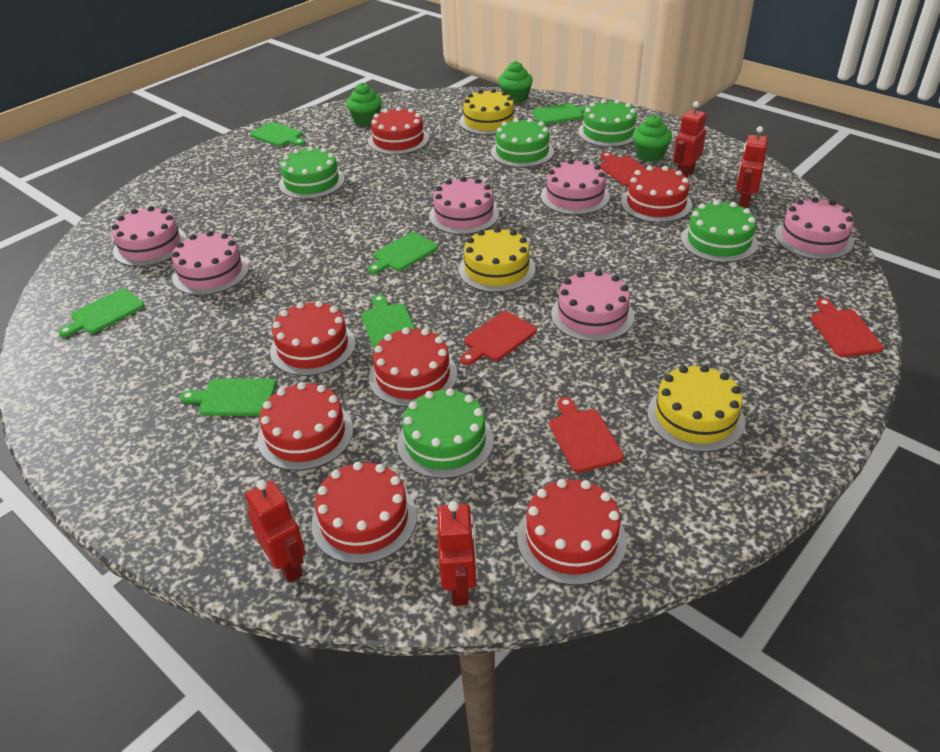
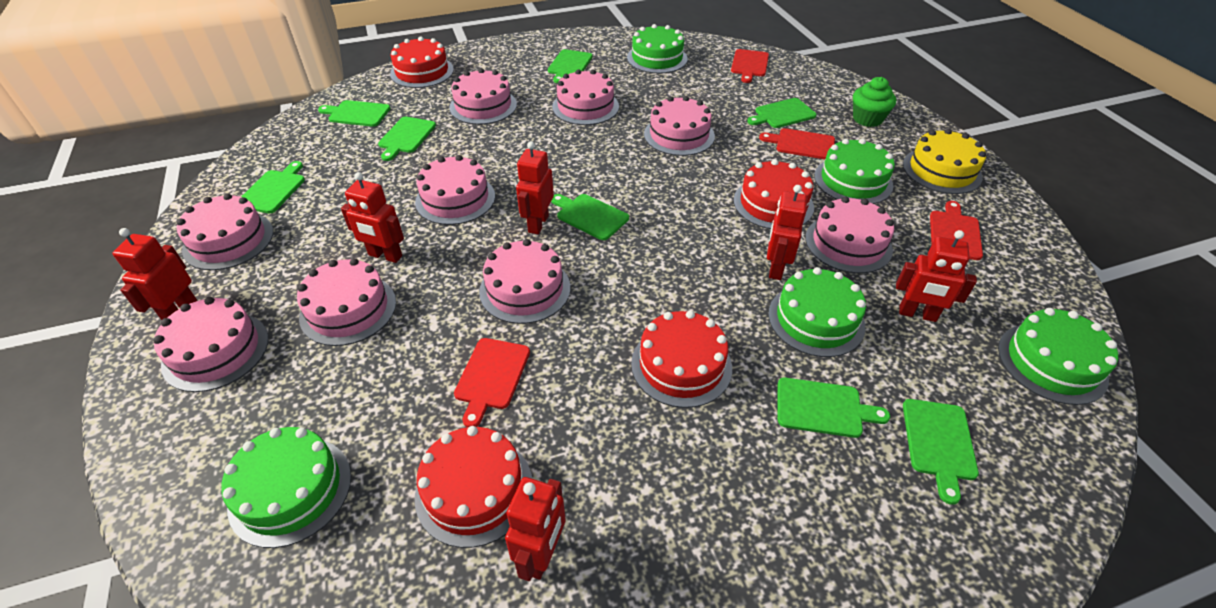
green cupcake: [346,83,382,126] [498,61,533,103] [633,115,672,162] = 3 -> [853,77,896,127] = 1
green cutting board: [58,288,145,337] [180,379,276,416] [250,122,305,147] [362,295,415,349] [368,232,438,274] [532,103,588,125] = 6 -> [241,161,305,213] [318,100,391,127] [378,117,436,161] [548,49,593,83] [551,194,629,240] [747,98,817,128] [777,378,890,438] [903,399,979,505] = 8
pink cake: [112,206,187,267] [172,231,249,295] [429,177,499,235] [541,159,610,215] [551,270,634,342] [775,197,854,260] = 6 -> [153,297,268,392] [177,193,273,270] [297,258,396,346] [415,155,495,225] [449,68,517,125] [479,239,570,324] [552,69,619,125] [644,96,715,156] [806,196,894,273] = 9
red cake: [258,382,353,471] [270,301,355,376] [311,462,417,564] [368,107,429,155] [369,327,457,407] [517,479,627,585] [621,166,692,222] = 7 -> [390,37,454,88] [415,426,532,548] [631,310,732,408] [733,159,814,229] = 4
red robot: [245,480,305,583] [438,501,477,606] [673,101,706,179] [736,126,768,209] = 4 -> [112,228,197,320] [341,172,404,263] [505,477,566,581] [516,141,554,234] [767,185,808,280] [896,230,977,322] = 6
yellow cake: [459,89,518,135] [459,227,535,292] [647,365,745,452] = 3 -> [903,129,986,194] = 1

